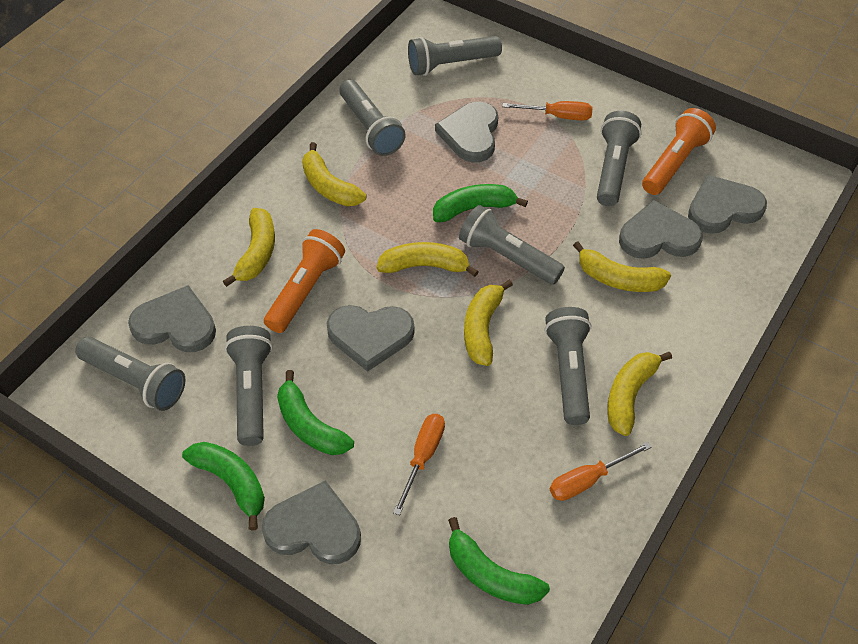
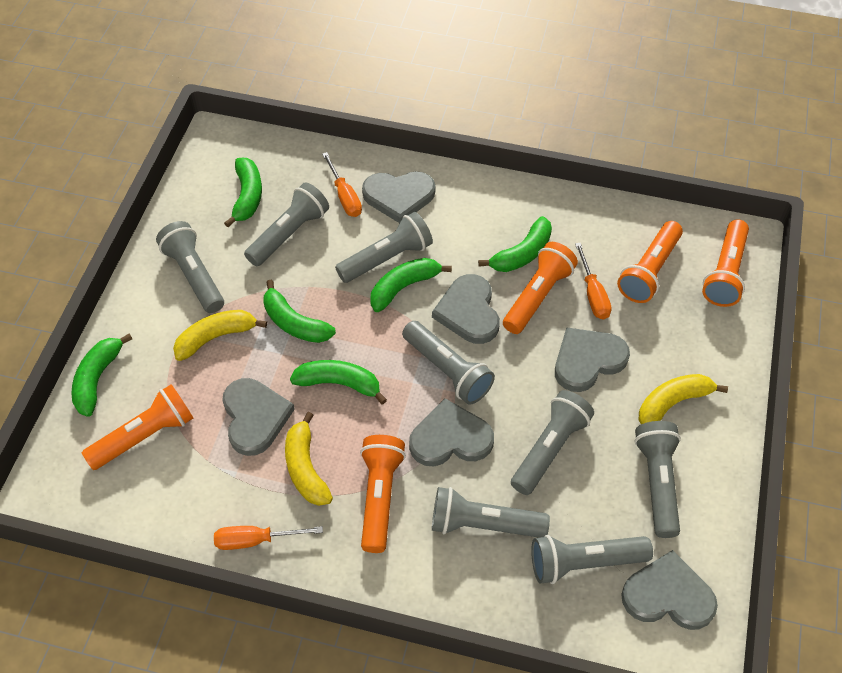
green banana: [182,442,265,531] [277,370,354,455] [433,184,528,222] [448,517,550,605] = 4 -> [72,334,132,417] [224,158,262,227] [263,280,336,343] [290,360,387,405] [370,258,452,312] [478,216,552,272] = 6
grey flashlight: [75,337,186,411] [225,326,273,446] [339,80,406,156] [408,36,502,76] [459,205,565,285] [545,307,591,425] [597,111,642,206] = 7 -> [156,221,224,313] [244,182,329,266] [335,212,433,283] [402,321,495,405] [432,487,550,538] [511,390,594,495] [531,535,653,584] [635,421,681,538] = 8
orange flashlight: [264,229,345,333] [642,108,716,195] = 2 -> [82,384,193,470] [360,435,406,553] [503,242,578,334] [617,221,683,303] [702,219,749,307] = 5
yellow banana: [223,208,275,287] [302,142,366,206] [377,242,479,277] [464,280,513,366] [573,241,671,292] [607,352,672,436] = 6 -> [173,310,267,361] [285,412,333,506] [639,374,728,424] = 3

